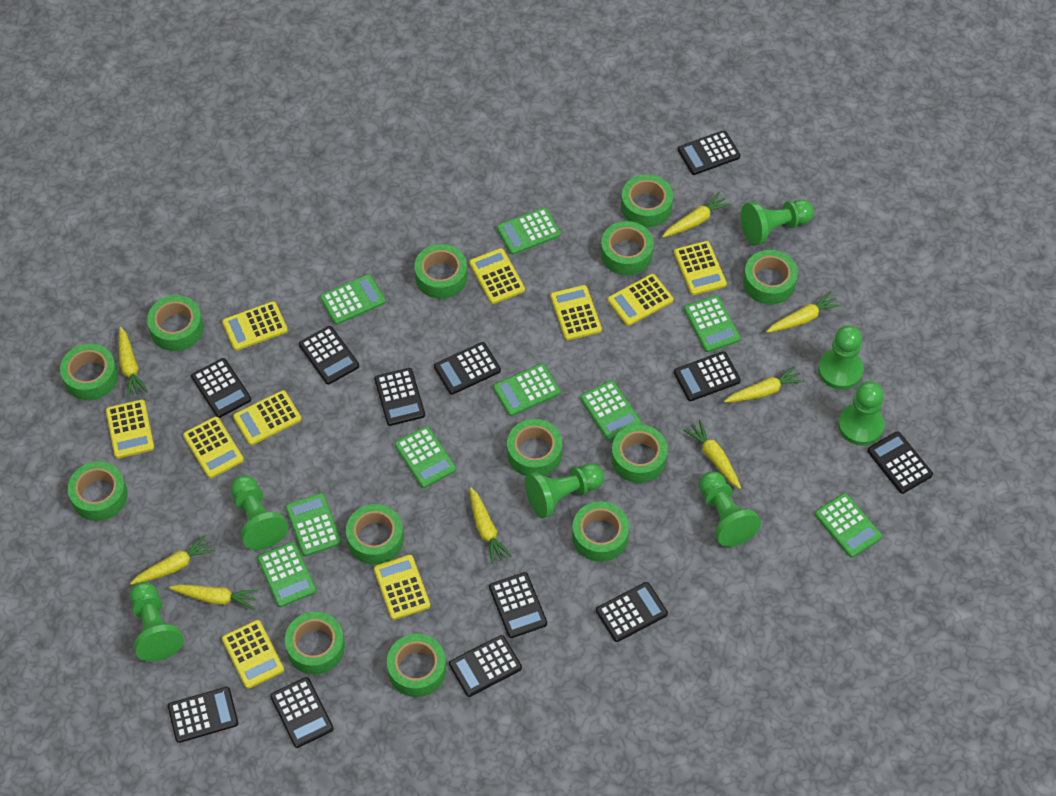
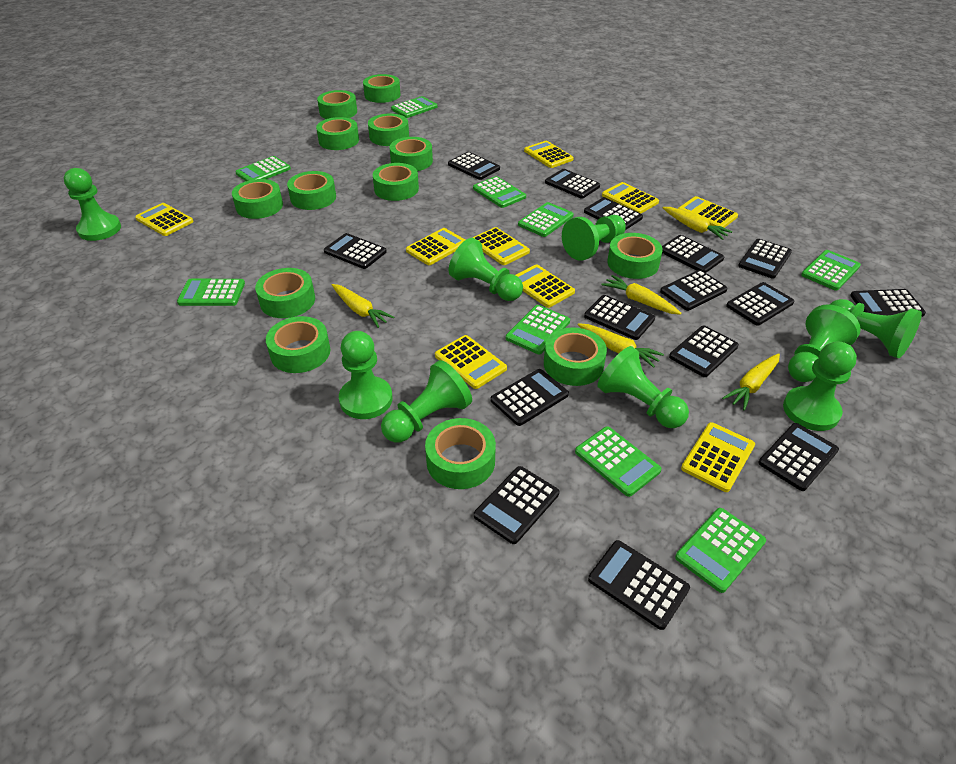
black calculator: [168,687,239,743] [191,358,251,418] [270,677,334,748] [299,326,359,385] [374,368,425,426] [434,342,501,395] [449,635,522,697] [489,572,547,638] [596,582,668,642] [674,351,741,401] [678,130,740,175] [867,431,933,494] = 12 -> [324,233,387,269] [448,152,500,180] [474,466,559,544] [491,369,569,426] [545,169,600,199] [584,197,643,230] [584,295,655,340] [588,540,690,630] [660,270,728,311] [662,235,724,273] [669,325,739,377] [726,282,794,326] [738,239,792,279] [758,423,839,491] [850,289,926,317] = 15
green pawn: [130,582,184,662] [231,475,288,550] [525,463,604,518] [699,471,761,547] [741,199,814,245] [818,325,864,390] [838,381,885,446] = 7 -> [64,168,121,241] [339,331,392,419] [381,360,472,443] [448,238,523,301] [562,215,626,261] [597,346,689,428] [783,342,857,431] [788,304,861,382] [829,299,922,358] = 9
yellow calculator: [106,400,154,458] [183,417,244,478] [222,301,288,351] [222,620,284,689] [233,390,301,445] [374,555,430,620] [469,248,525,304] [550,285,602,340] [608,274,673,326] [674,241,727,295] = 10 -> [135,203,194,236] [406,228,465,265] [435,335,507,389] [472,227,530,265] [516,264,575,308] [524,141,574,168] [602,182,659,213] [678,196,738,228] [681,422,755,492] = 9
yellow carrot: [119,327,148,398] [130,535,215,585] [169,584,258,610] [470,487,511,564] [662,192,731,237] [683,420,741,489] [724,366,805,403] [766,291,842,333] = 8 -> [332,284,394,328] [578,323,664,368] [601,275,682,315] [663,207,732,240] [722,353,780,411] = 5

